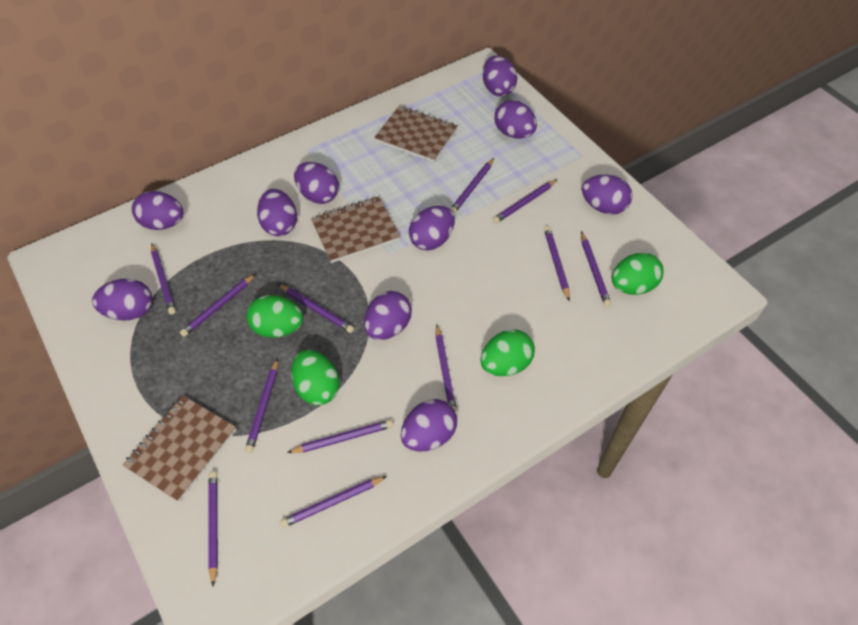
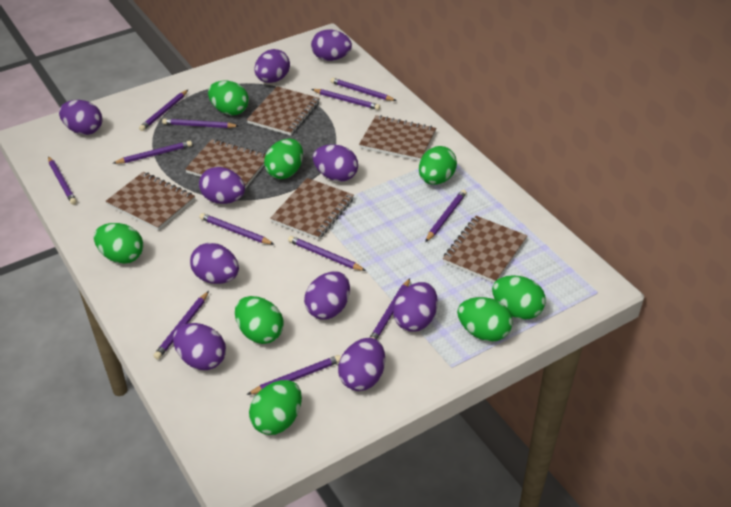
brown notebook: [123,395,237,502] [311,196,400,263] [374,105,457,162] = 3 -> [105,172,195,230] [185,139,266,189] [247,87,320,136] [270,178,354,240] [359,115,436,161] [443,216,527,283] = 6
green egg: [247,295,303,338] [291,350,340,405] [481,329,535,376] [612,252,664,295] = 4 -> [94,223,143,264] [208,81,249,115] [235,296,284,344] [249,380,302,435] [264,139,303,179] [419,146,457,185] [457,297,513,342] [492,275,546,320] = 8

